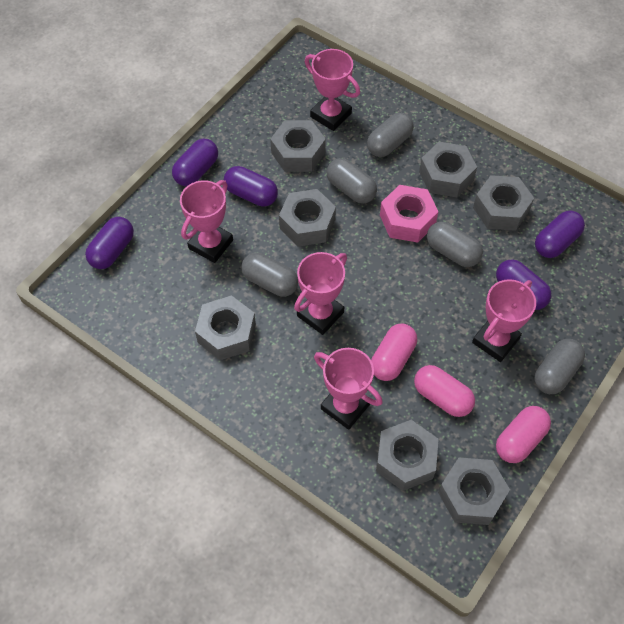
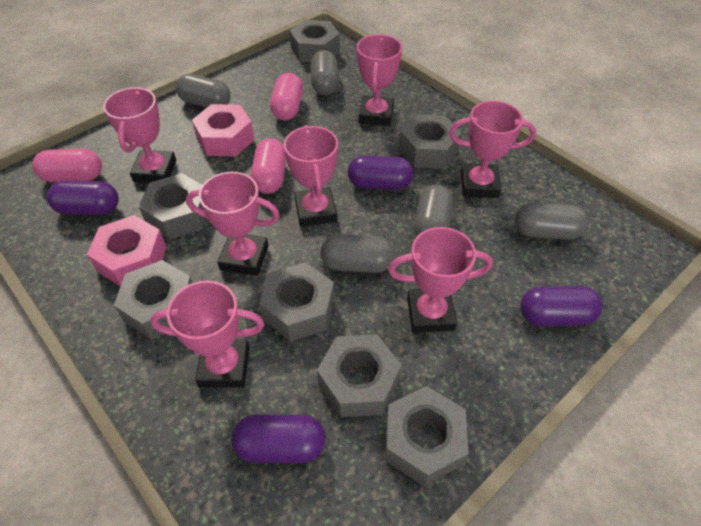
pink nut: [380,185,438,243] = 1 -> [87,215,167,287] [192,104,255,156] = 2
pink trophy: [180,180,233,263] [294,252,347,335] [305,49,360,131] [314,348,383,430] [472,279,536,362] = 5 -> [103,87,176,183] [150,280,265,387] [186,172,280,276] [284,125,338,227] [357,34,402,126] [388,227,493,333] [449,101,537,198] = 7
purple capsule: [85,217,134,269] [172,138,218,186] [224,166,278,207] [496,259,552,310] [535,211,585,258] = 5 -> [47,181,119,215] [232,414,326,463] [348,156,414,190] [520,286,602,326] = 4

